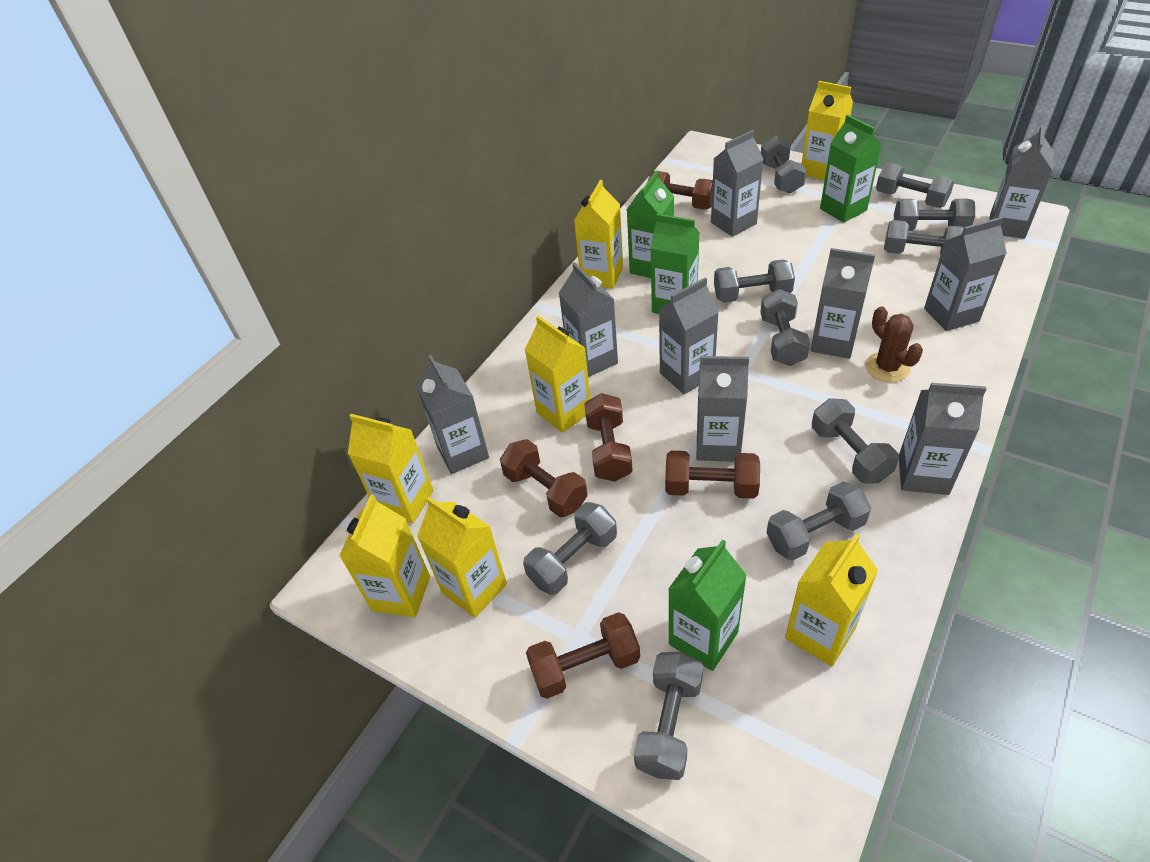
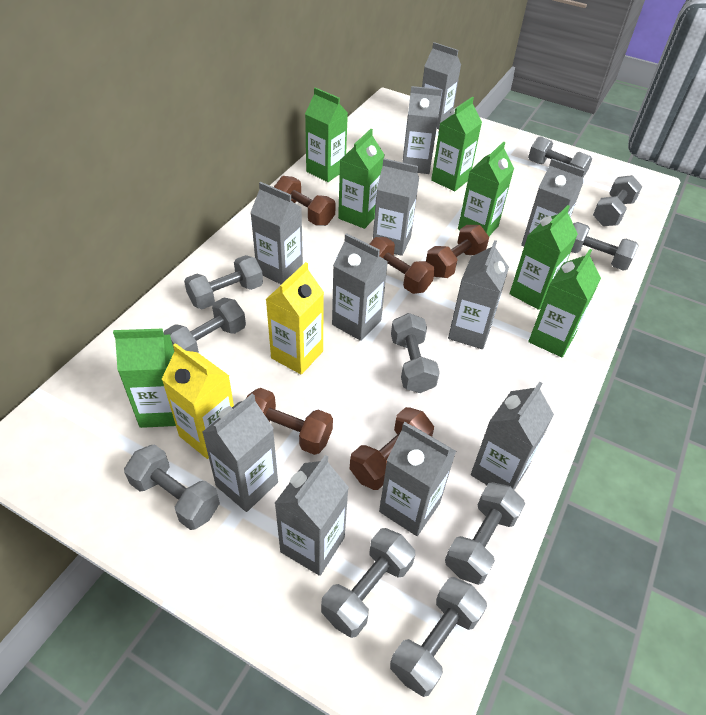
brown cactus: [865,307,923,382] = 1 -> none = 0
green carton: [627,170,674,278] [650,214,700,314] [668,540,747,671] [820,115,882,223] = 4 -> [113,329,176,428] [305,87,348,182] [338,129,385,229] [431,97,482,191] [458,141,514,236] [510,205,578,310] [528,249,601,357] = 7
grey carton: [416,355,489,474] [559,262,618,377] [659,278,719,394] [696,356,749,462] [711,130,764,237] [811,248,875,359] [899,383,986,495] [924,217,1007,331] [989,125,1054,239] = 9 -> [202,393,278,512] [250,182,303,284] [275,455,349,576] [332,233,388,341] [373,158,419,256] [379,422,456,536] [403,86,442,174] [422,42,461,129] [448,240,509,349] [471,382,554,490] [521,158,585,246] = 11
yellow carton: [339,495,430,617] [348,414,433,523] [417,497,507,618] [525,316,590,433] [574,180,623,289] [785,533,878,667] [802,81,853,180] = 7 -> [162,343,234,459] [265,262,324,375] = 2

